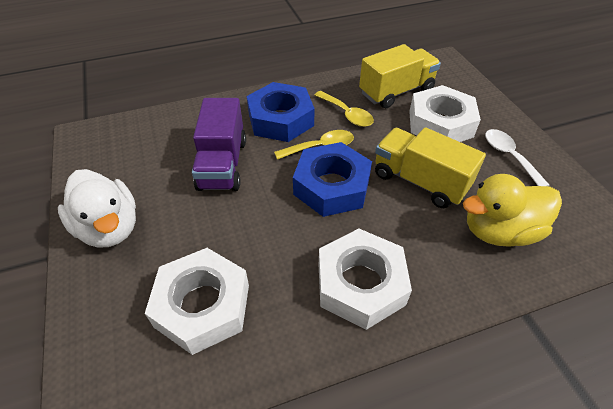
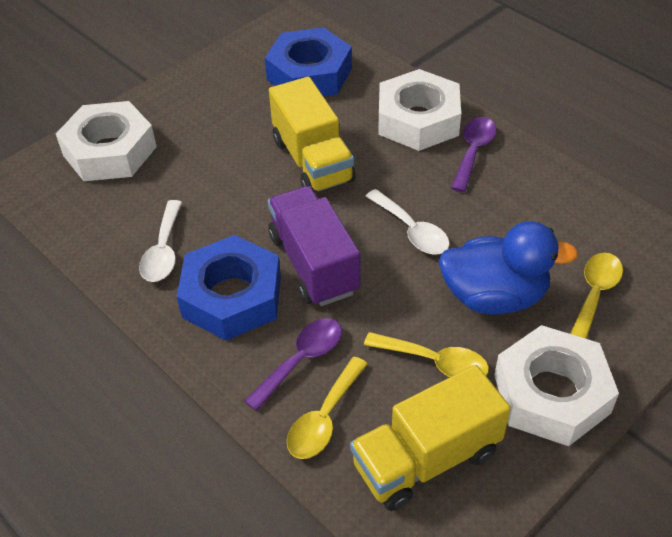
blue duck: none = 0 -> [438,221,578,315] = 1
purple spoon: none = 0 -> [244,318,342,411] [451,117,496,192] = 2
white duck: [58,169,136,248] = 1 -> none = 0
white spoon: [485,129,549,186] = 1 -> [139,200,182,282] [366,189,450,255] = 2
yellow duck: [463,174,562,247] = 1 -> none = 0
yellow spoon: [274,130,354,160] [315,91,374,127] = 2 -> [287,357,368,459] [364,332,489,377] [570,252,623,339] = 3

